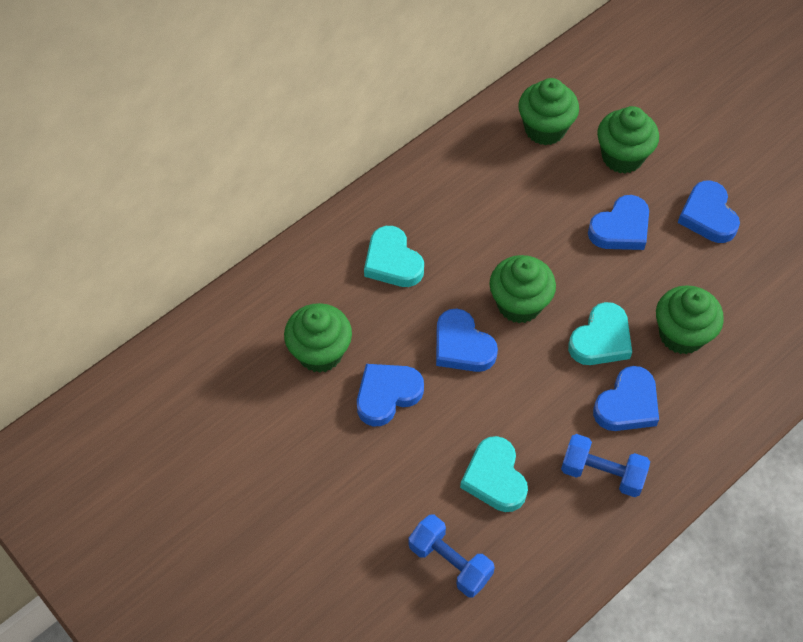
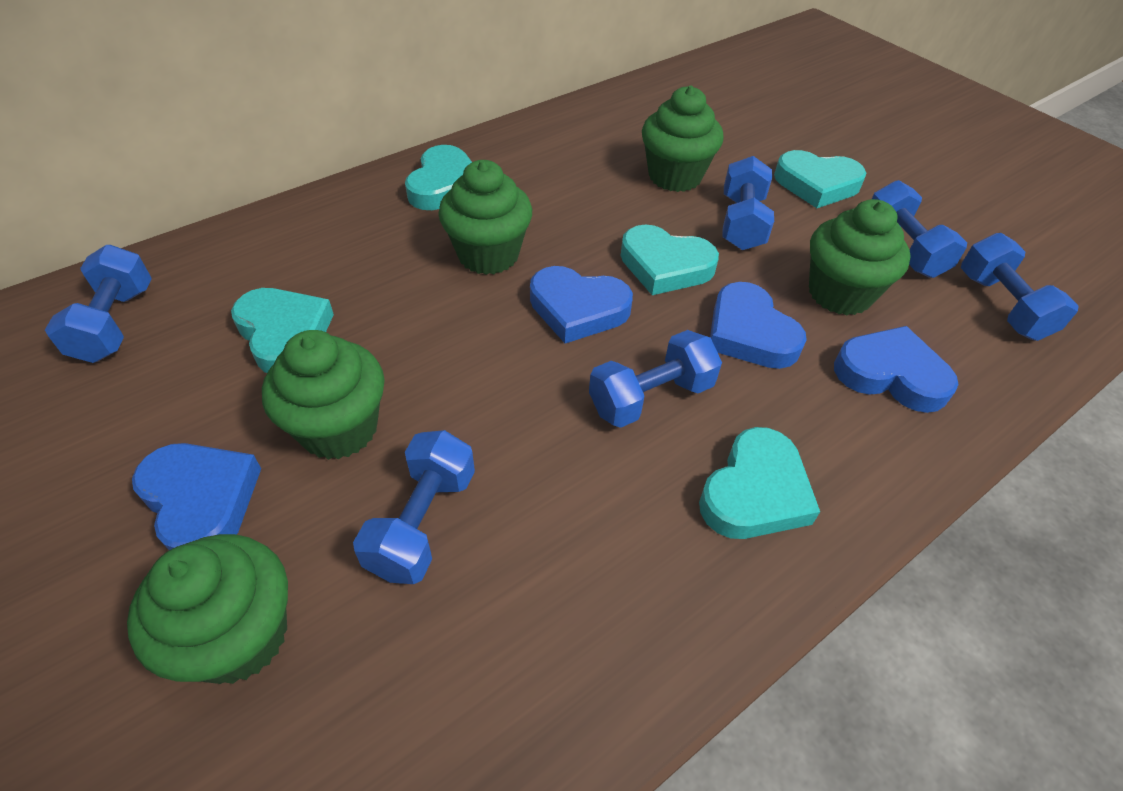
blue dumbbell: [409,515,495,597] [561,434,650,497] = 2 -> [45,245,152,363] [353,430,475,584] [589,330,722,428] [722,156,774,250] [872,180,967,278] [961,233,1079,341] = 6
blue heart: [357,364,424,426] [436,309,498,372] [588,195,649,250] [593,366,659,431] [678,180,740,243] = 5 -> [132,443,261,550] [530,266,633,343] [710,282,807,369] [834,326,958,413] = 4
turquoise heart: [364,226,424,287] [460,436,528,512] [568,302,632,365] = 3 -> [231,288,334,373] [405,145,472,210] [621,224,719,295] [699,427,820,539] [774,150,866,208] = 5

